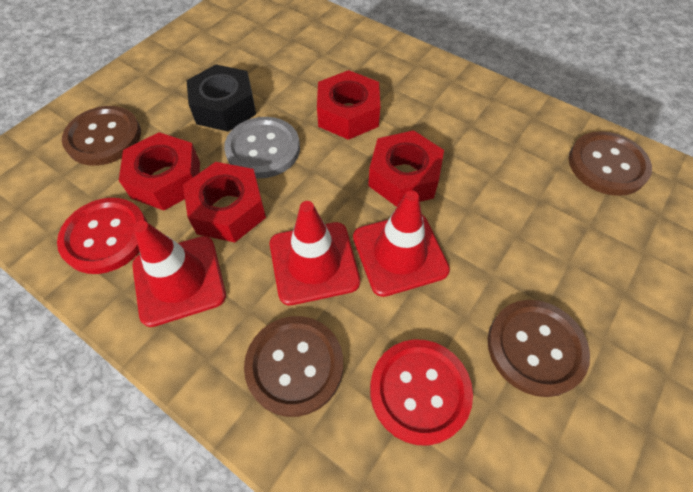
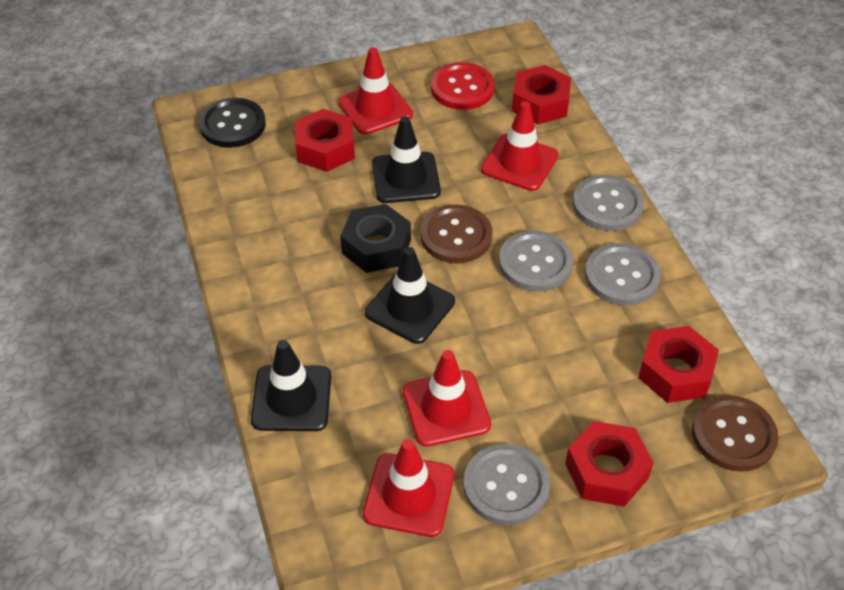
black button: none = 0 -> [199,98,266,148] = 1
black traffic cone: none = 0 -> [251,340,331,431] [365,247,455,344] [372,117,441,203] = 3
brown button: [62,106,141,166] [244,316,343,417] [488,300,590,397] [569,131,652,196] = 4 -> [420,205,493,263] [692,395,778,472] = 2
grey button: [224,117,300,178] = 1 -> [463,444,550,525] [499,230,573,292] [572,175,644,231] [585,243,661,305] = 4
red button: [57,198,147,274] [370,340,473,445] = 2 -> [431,62,495,110] = 1
red traffic cone: [132,220,226,327] [270,201,360,305] [353,191,450,297] = 3 -> [338,47,413,135] [363,439,454,537] [403,350,491,447] [481,101,558,191] = 4

